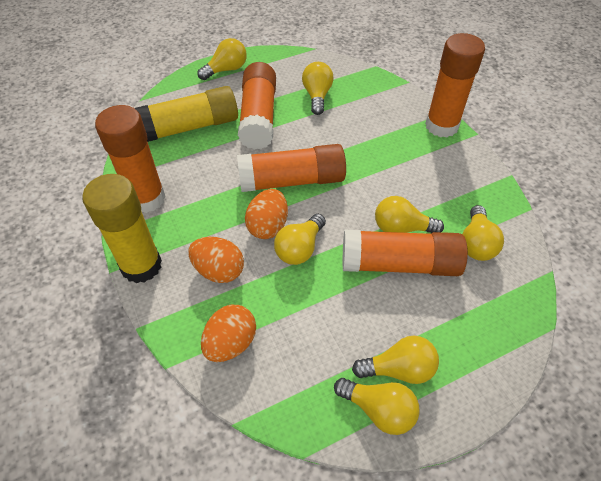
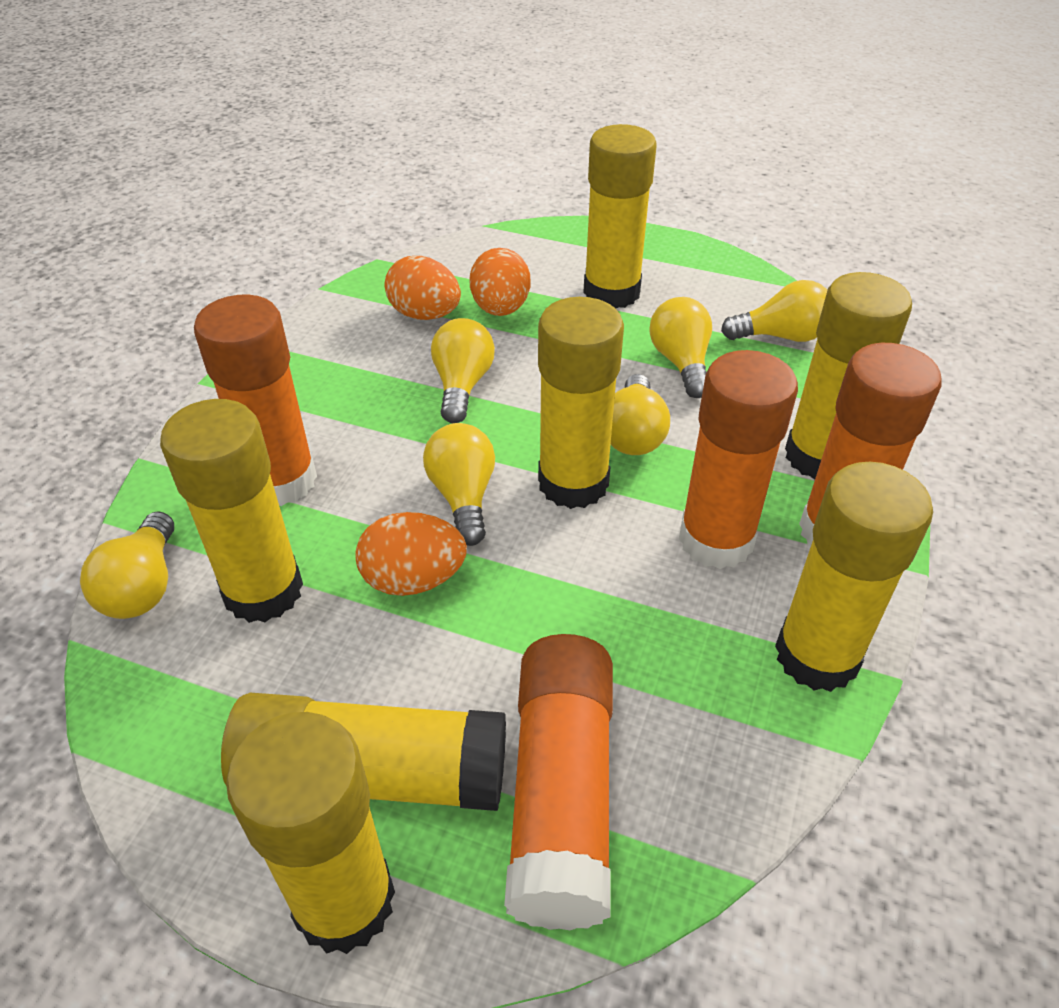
orange glue stick: [95,105,166,213] [237,144,346,192] [238,62,276,150] [342,230,468,276] [425,33,485,137] = 5 -> [194,294,317,506] [504,634,613,930] [679,350,798,569] [799,343,942,547] = 4
yellow glue stick: [82,174,162,283] [135,86,238,142] = 2 -> [160,399,303,623] [221,693,506,811] [226,712,395,954] [538,297,624,509] [583,124,657,308] [775,462,933,692] [785,272,912,480] = 7
yellow light bulb: [198,38,247,80] [274,214,326,265] [302,62,334,115] [334,378,420,435] [352,336,439,384] [375,196,444,233] [462,205,504,261] = 7 -> [80,511,174,619] [423,423,495,546] [431,318,495,423] [611,374,670,455] [649,297,712,398] [721,280,827,342] = 6

